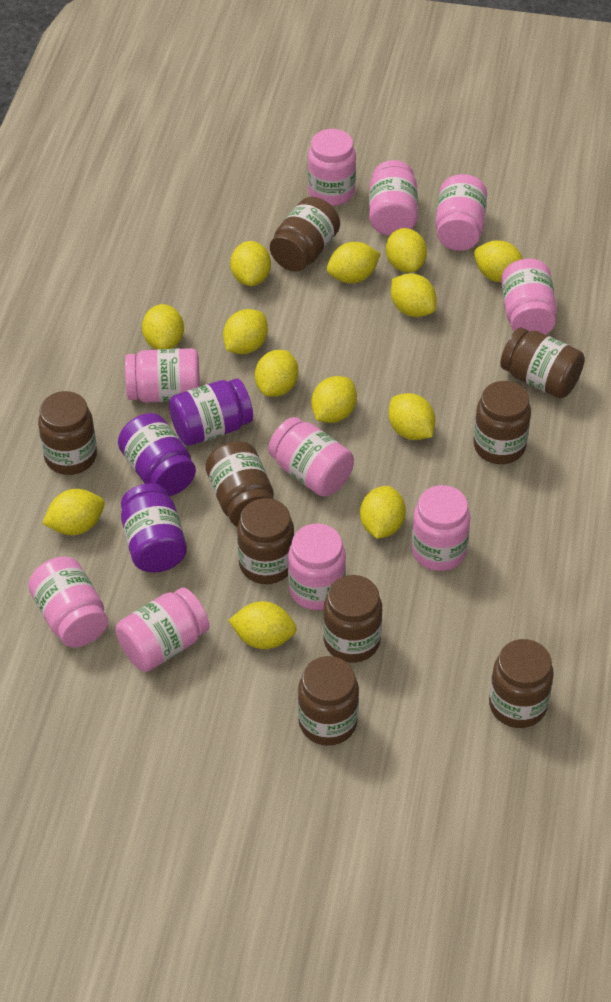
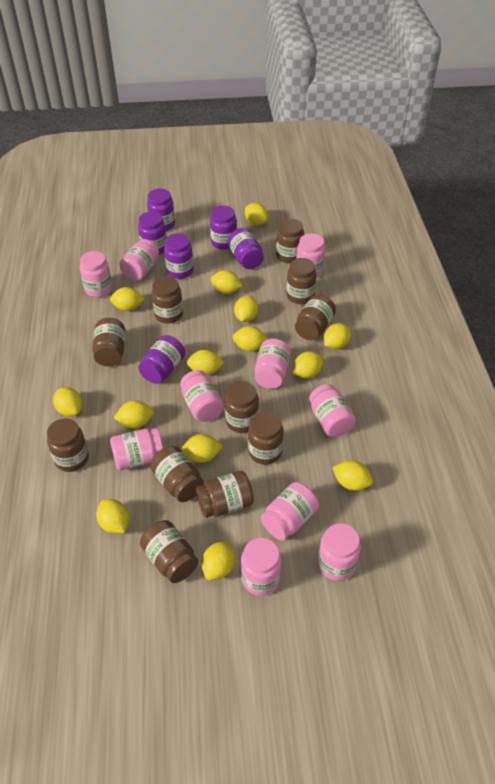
brown jar: [38,391,97,475] [206,441,274,527] [237,498,294,584] [270,197,340,272] [298,656,359,746] [323,575,382,663] [474,381,531,464] [489,639,554,728] [500,328,585,398] = 9 -> [47,419,89,472] [92,318,125,366] [140,520,198,583] [150,446,204,502] [151,276,183,324] [196,471,254,518] [225,381,259,433] [248,411,283,465] [276,219,304,263] [286,258,317,304] [295,294,336,340] = 11
purple jar: [118,413,196,496] [121,483,187,573] [169,379,253,446] = 3 -> [138,211,167,255] [138,335,185,384] [147,189,175,231] [164,234,194,279] [210,206,237,250] [228,228,264,269] = 6
yellow lemon: [42,489,105,535] [142,304,184,350] [223,309,268,354] [228,601,297,649] [230,241,271,286] [255,350,298,397] [311,376,357,423] [327,242,381,283] [360,486,406,539] [386,228,427,273] [388,393,435,440] [391,273,437,317] [474,240,523,282] = 13 -> [53,387,82,416] [96,499,129,534] [110,287,144,311] [114,400,154,428] [181,434,223,463] [187,350,224,375] [201,541,235,581] [211,270,243,294] [233,326,267,351] [234,296,258,322] [245,203,268,225] [293,351,323,378] [324,323,351,349] [332,460,373,491] = 14

